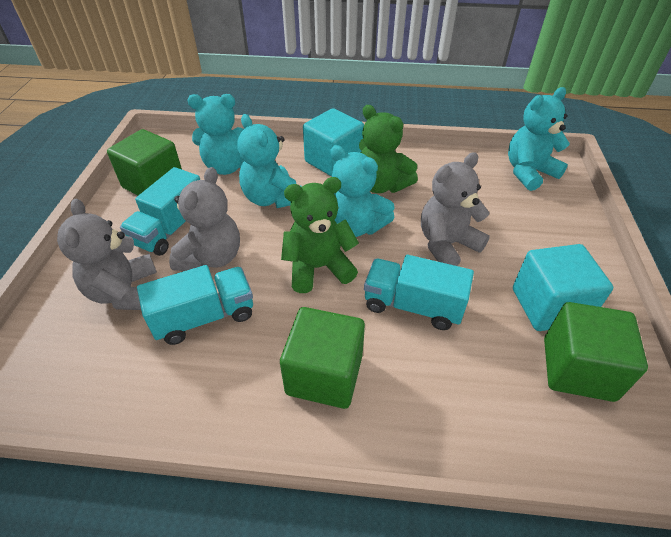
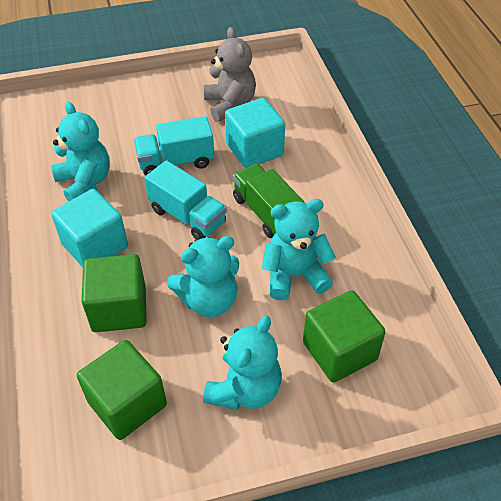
green teddy bear: [281,177,359,293] [359,105,418,193] = 2 -> none = 0
green truck: none = 0 -> [233,163,305,238] = 1
grey teddy bear: [57,199,157,310] [169,167,240,271] [421,152,490,266] = 3 -> [204,27,256,122] = 1
turquoise truck: [120,167,200,256] [137,265,253,345] [364,255,474,330] = 3 -> [134,116,214,176] [144,160,227,239] = 2

